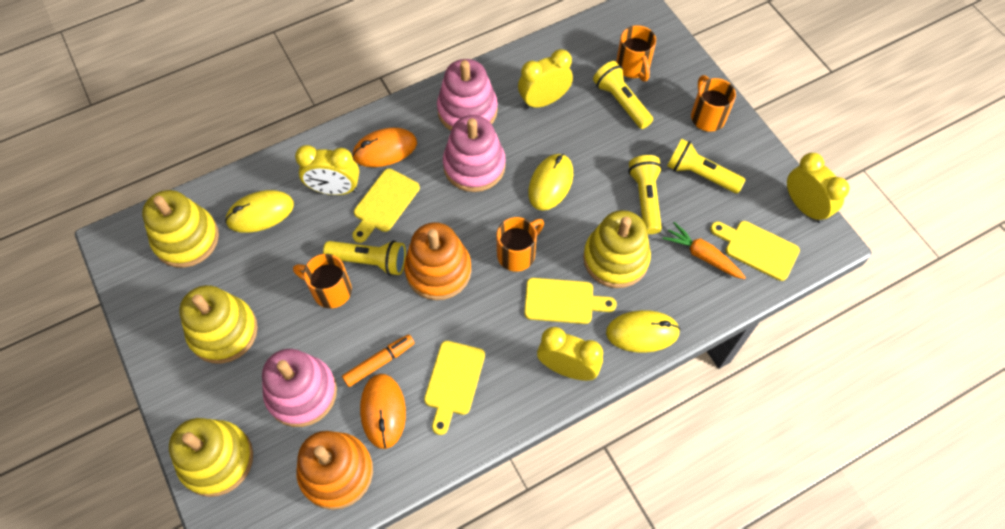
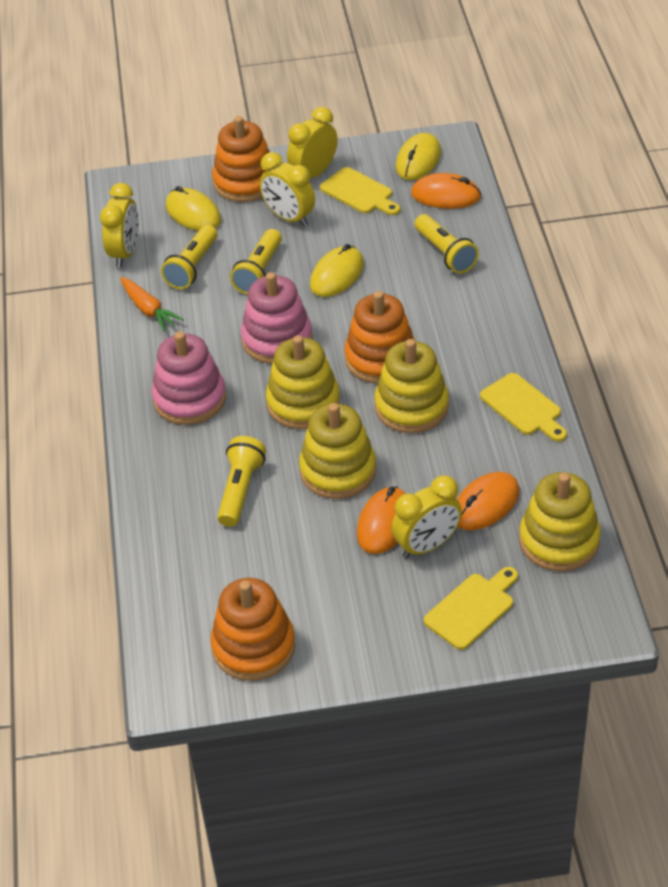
orange marker: [342,334,415,387] = 1 -> none = 0
orange mouse: [352,128,417,167] [360,374,406,449] = 2 -> [357,487,406,554] [411,173,481,209] [457,472,519,530] = 3
orange mug: [293,254,352,308] [497,217,544,272] [616,25,656,81] [691,75,736,132] = 4 -> none = 0
orange stacking toy: [296,431,373,510] [404,222,472,300] = 2 -> [211,578,295,681] [212,116,270,202] [344,291,415,383] = 3
pink stacking toy: [262,349,337,427] [437,59,498,131] [443,115,506,192] = 3 -> [152,332,226,425] [241,272,312,364] = 2
yellow cutting board: [352,169,420,243] [424,341,485,435] [524,278,617,324] [710,221,800,281] = 4 -> [320,167,400,215] [424,567,518,650] [480,373,567,442] = 3

